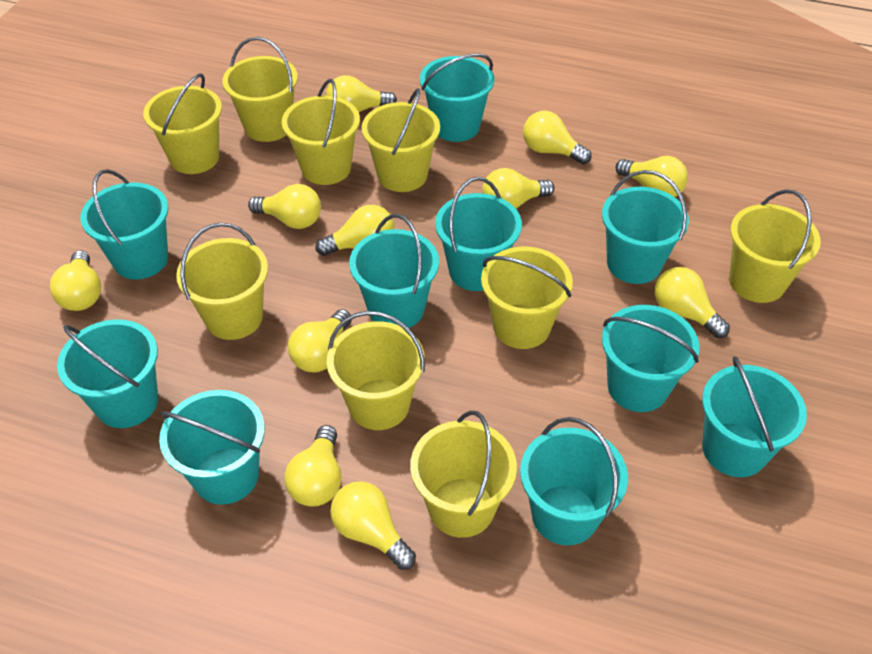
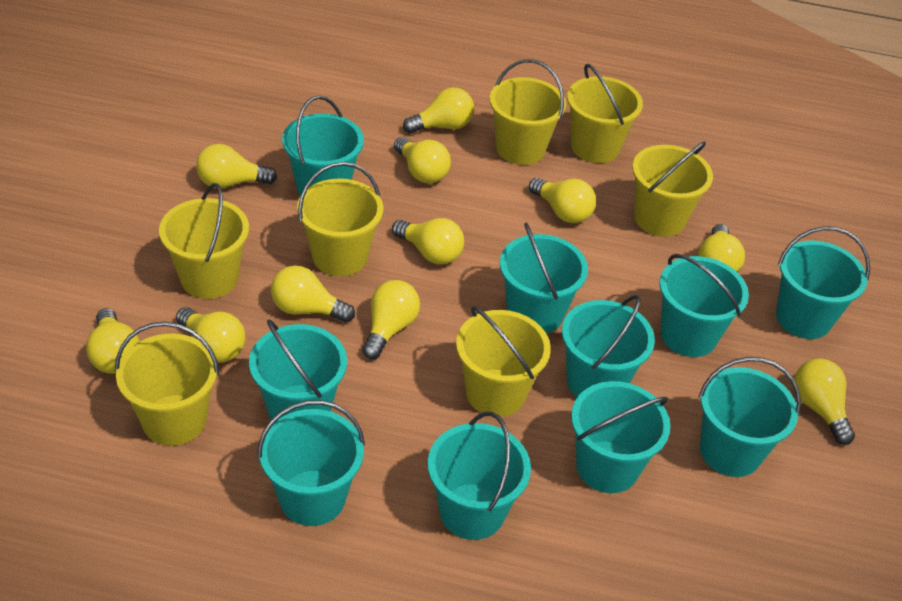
yellow bucket: [143,73,222,174] [176,223,268,340] [223,37,298,142] [282,79,360,185] [327,311,425,430] [362,88,440,192] [410,411,517,538] [481,246,573,349] [729,189,821,303] = 9 -> [115,322,219,446] [159,183,249,299] [297,162,383,276] [456,306,551,417] [489,59,566,165] [567,64,643,163] [632,142,713,237] = 7

